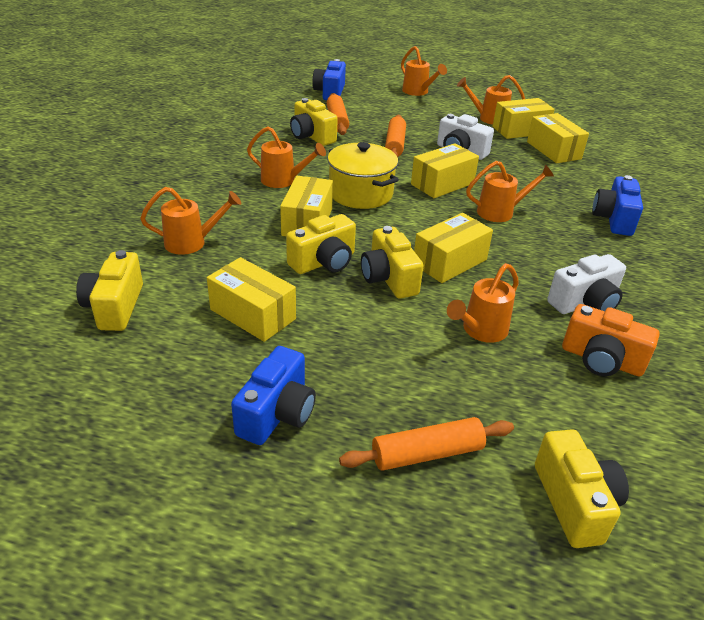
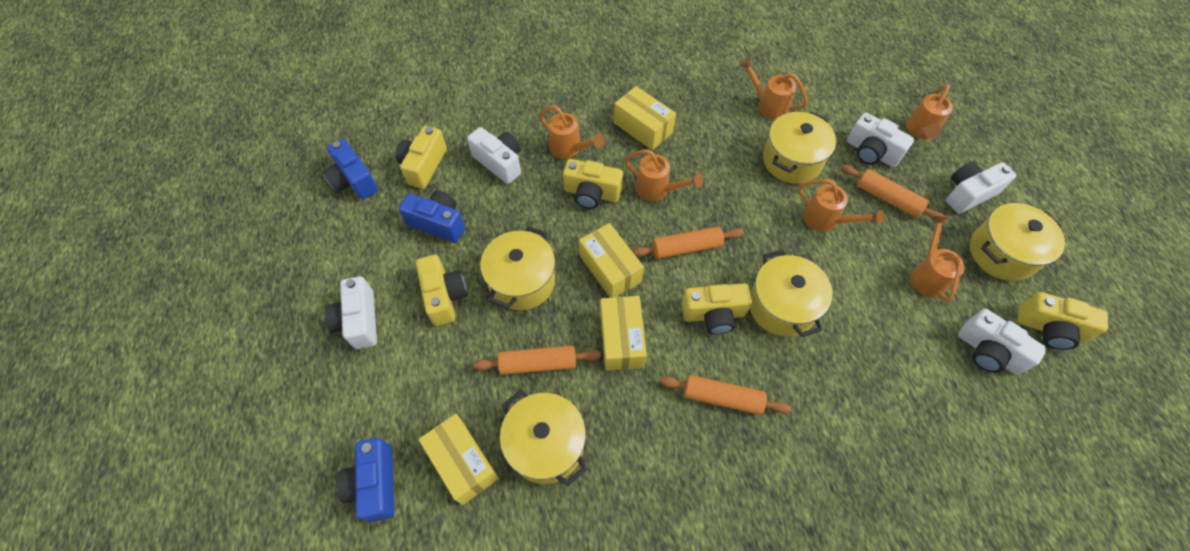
orange camera: [562,304,660,377] = 1 -> none = 0
orange rolling pin: [327,93,349,135] [339,417,514,471] [385,115,406,157] = 3 -> [473,345,601,375] [632,226,744,259] [660,375,791,415] [841,165,946,223] = 4
white camera: [437,114,494,160] [547,254,626,314] = 2 -> [324,276,377,349] [467,127,521,184] [847,113,914,167] [946,161,1016,213] [958,309,1047,375] = 5
yellow box: [207,257,296,342] [280,176,333,236] [411,143,479,198] [414,213,493,283] [493,98,555,139] [527,113,589,163] = 6 -> [418,414,499,505] [579,223,644,298] [600,296,647,371] [614,86,676,150] = 4
yellow pot: [327,142,399,209] = 1 -> [480,226,555,311] [500,390,587,486] [750,250,833,337] [763,112,836,184] [970,203,1065,281] = 5

